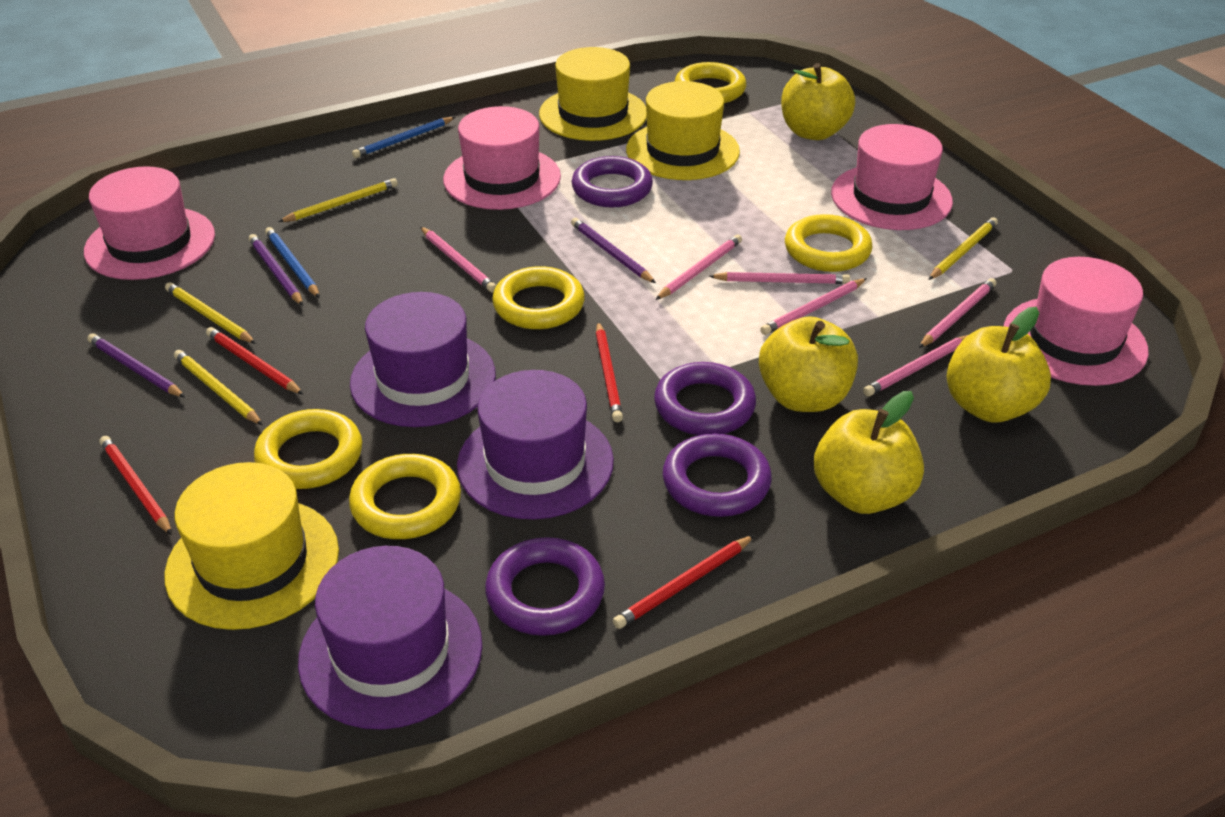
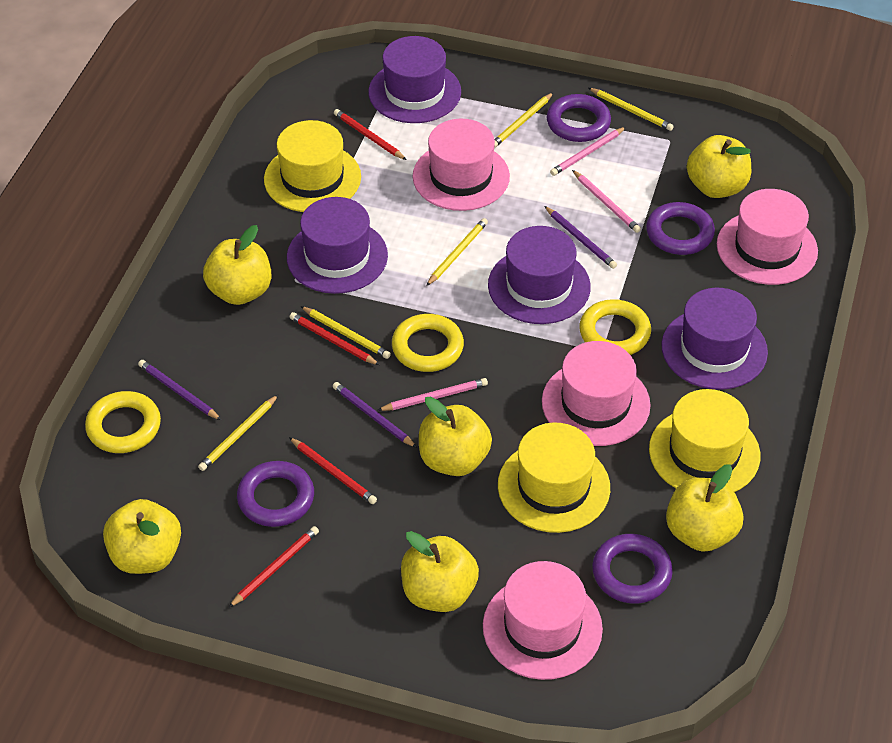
blue pencil: [265,227,320,298] [352,117,455,158] = 2 -> none = 0
pink pencil: [420,227,496,292] [655,234,742,300] [709,272,850,284] [760,278,867,335] [863,335,968,397] [919,278,996,348] = 6 -> [377,378,488,411] [550,127,626,176] [572,170,641,233] = 3
purple hat: [298,546,482,730] [350,292,496,427] [457,370,614,519] = 3 -> [287,197,388,294] [368,36,461,123] [488,226,591,324] [661,288,768,390] = 4
yellow apple: [759,316,858,412] [781,63,855,140] [814,391,924,514] [947,307,1051,422] = 4 -> [103,499,181,574] [203,225,272,305] [401,531,479,612] [419,396,492,476] [666,464,743,552] [687,135,751,198] = 6
yellow pencil: [165,282,256,344] [174,350,263,425] [278,178,398,222] [928,217,998,280] = 4 -> [198,394,279,471] [300,306,391,359] [426,218,488,286] [494,92,554,148] [589,88,674,131] = 5
yellow ring: [254,409,362,489] [349,454,461,539] [492,266,585,329] [675,62,746,103] [785,214,873,272] = 5 -> [85,391,161,453] [392,314,464,372] [579,299,651,355] = 3

